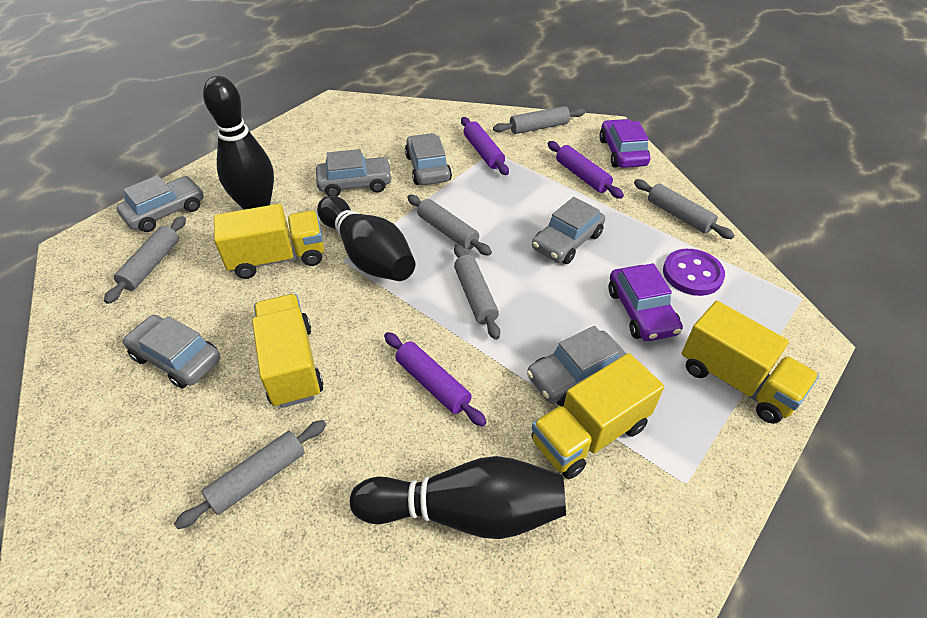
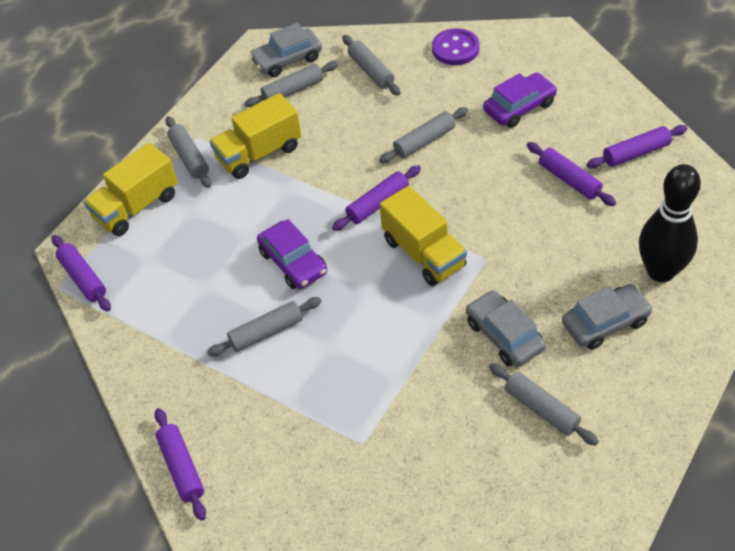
black bowling pin: [203,76,274,210] [317,196,416,281] [350,456,566,539] = 3 -> [639,164,701,282] = 1
grey car: [116,175,204,232] [123,315,221,389] [316,149,393,196] [405,133,452,185] [527,326,627,406] [532,197,605,264] = 6 -> [249,23,322,77] [466,290,546,367] [562,284,653,350] = 3
purple rolling pin: [384,332,487,427] [461,117,509,175] [548,141,624,199] = 3 -> [52,235,111,312] [154,408,206,521] [332,165,421,231] [527,142,616,206] [587,125,688,168] = 5
yellow truck: [214,204,324,279] [252,294,324,408] [532,353,664,479] [681,301,819,424] = 4 -> [84,143,178,236] [210,93,301,179] [380,186,467,286] = 3

